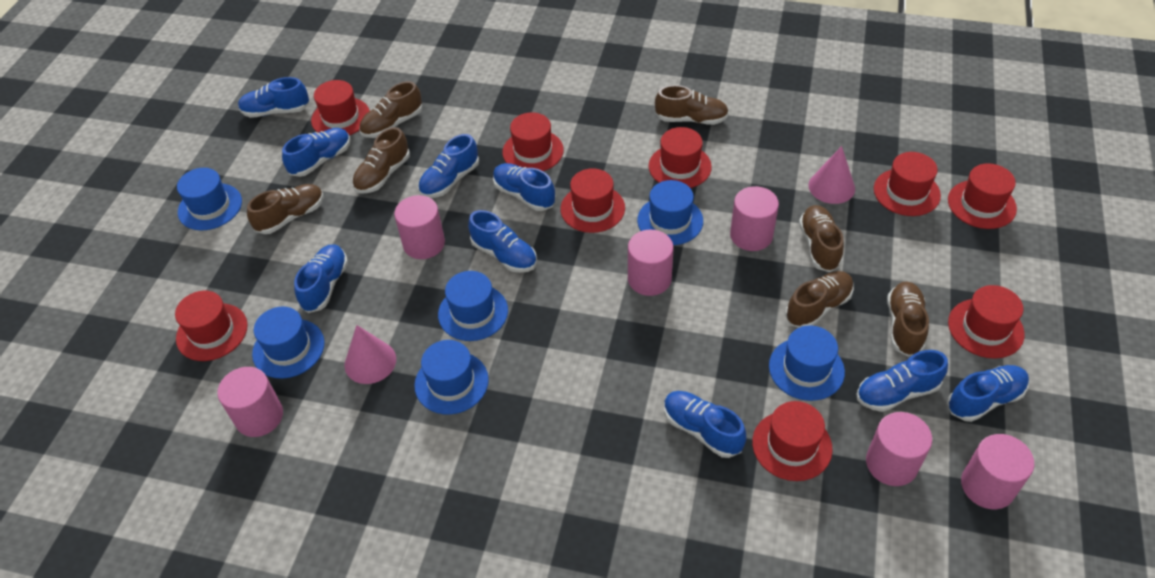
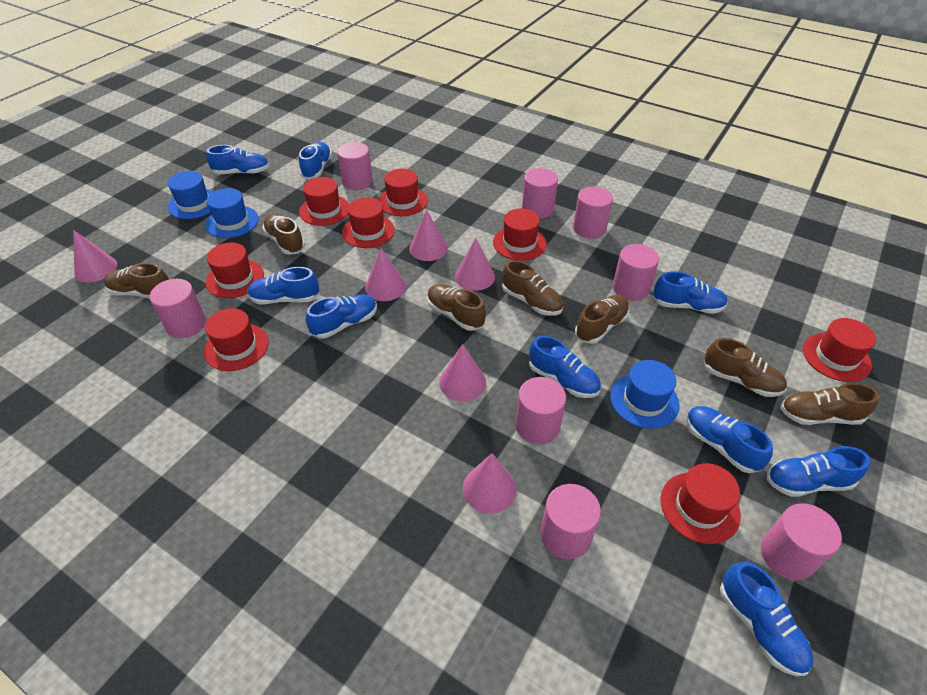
blue hat: [177,168,242,230] [252,307,325,379] [414,340,489,414] [438,271,508,341] [637,180,703,245] [769,326,845,401] = 6 -> [168,171,214,219] [205,188,259,238] [610,360,680,429] = 3
pink cone: [344,325,396,384] [808,146,855,204] = 2 -> [73,230,117,282] [365,248,406,301] [409,210,448,261] [439,344,486,401] [455,238,495,291] [463,453,517,514] = 6
pink cylinder: [217,367,283,437] [394,195,445,259] [628,230,674,296] [730,186,779,251] [866,412,932,486] [961,434,1034,509] = 6 -> [150,279,206,338] [337,142,373,190] [515,377,566,444] [522,168,558,219] [540,484,601,559] [573,186,613,238] [613,244,659,301] [761,503,842,580] = 8
red hat: [175,291,248,361] [311,80,370,135] [502,112,564,171] [560,168,625,233] [649,127,712,188] [752,401,833,481] [874,152,941,216] [948,164,1017,229] [948,285,1025,359] = 9 -> [204,308,269,371] [206,243,264,298] [299,177,349,226] [342,197,395,248] [378,169,428,216] [493,209,547,261] [661,463,741,544] [803,318,876,382] = 8

